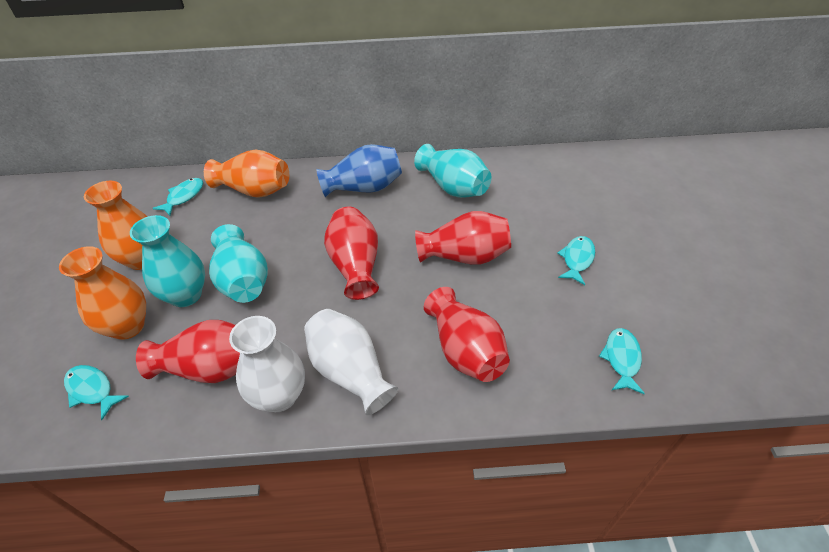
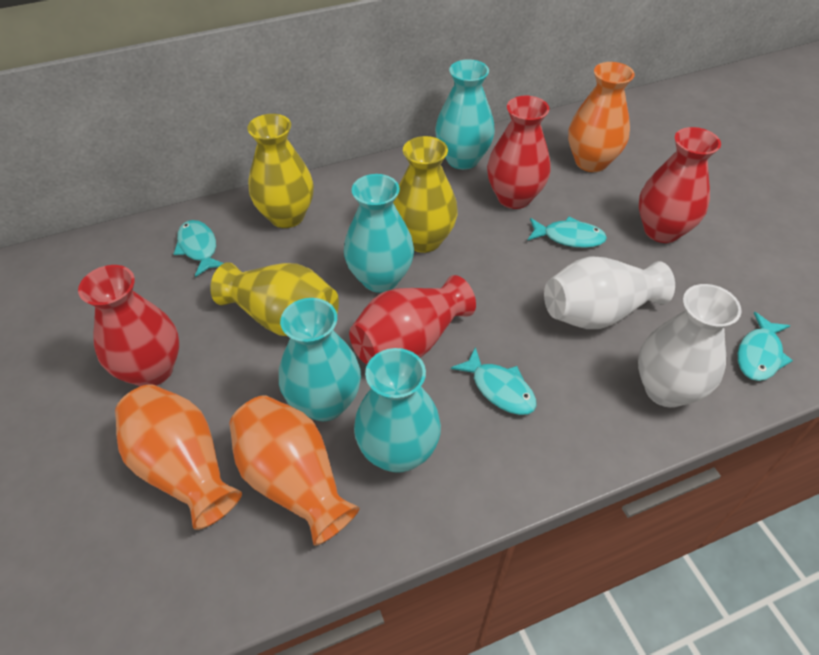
blue vase: [316,144,402,197] = 1 -> none = 0
turquoise vase: [130,215,205,307] [209,224,268,303] [414,144,492,198] = 3 -> [279,298,361,421] [344,174,414,293] [354,348,441,473] [435,59,495,170] = 4
yellow vase: none = 0 -> [210,262,339,336] [247,114,314,228] [393,136,458,253] = 3

